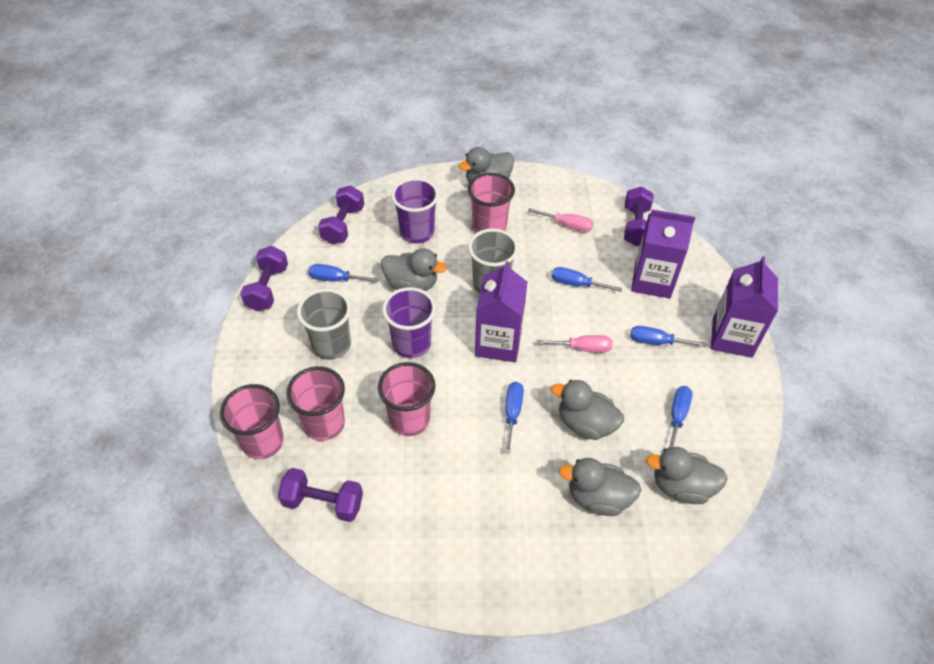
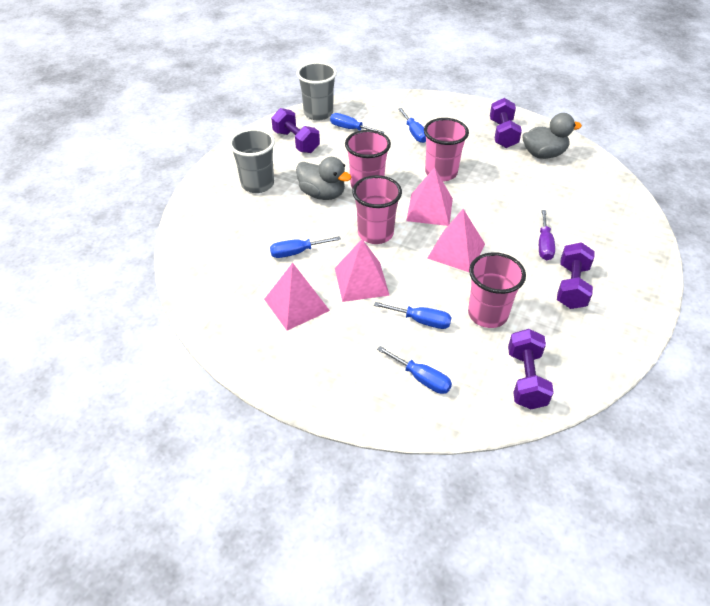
grey duck: [381,248,447,291] [459,147,514,183] [551,380,624,440] [559,458,641,516] [646,447,728,504] = 5 -> [296,157,352,200] [522,113,582,159] = 2
pink pyramid: none = 0 -> [264,263,330,331] [335,239,390,302] [406,167,453,226] [427,209,485,272] = 4
pink screwdriver: [528,208,593,232] [537,335,613,353] = 2 -> none = 0
purple carton: [475,261,527,362] [631,209,695,299] [711,256,778,358] = 3 -> none = 0
purple cup: [382,287,436,358] [391,178,439,244] = 2 -> none = 0
purple screwdriver: none = 0 -> [539,210,555,260] = 1

